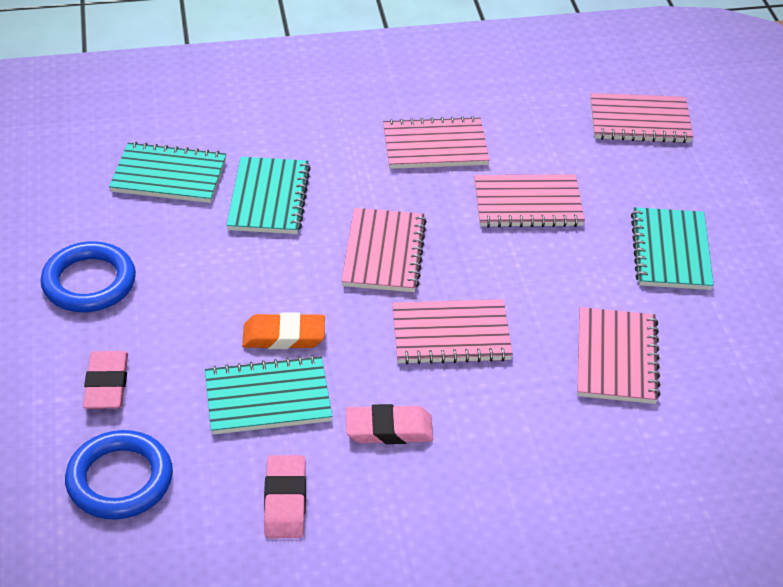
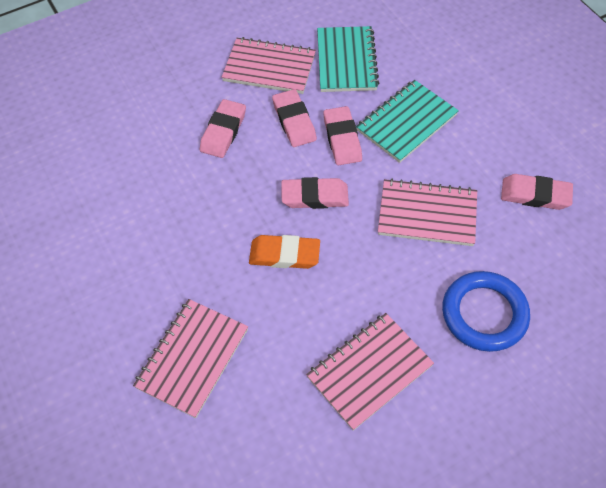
blue ring: [40,241,136,312] [65,430,173,520] = 2 -> [442,271,530,352] = 1
pink eraser: [83,351,128,409] [264,455,306,538] [346,404,433,444] = 3 -> [200,99,246,158] [272,89,317,147] [281,177,349,209] [323,106,362,165] [501,174,573,210] = 5
pink notebook: [341,208,427,292] [383,116,489,169] [392,299,513,365] [474,174,585,228] [577,307,661,404] [590,93,693,143] = 6 -> [133,299,248,418] [222,37,316,94] [306,313,434,431] [378,178,477,246] = 4
turquoise notebook: [109,142,226,203] [205,355,332,435] [226,157,311,234] [631,207,714,290] = 4 -> [317,26,379,92] [356,80,459,163] = 2

